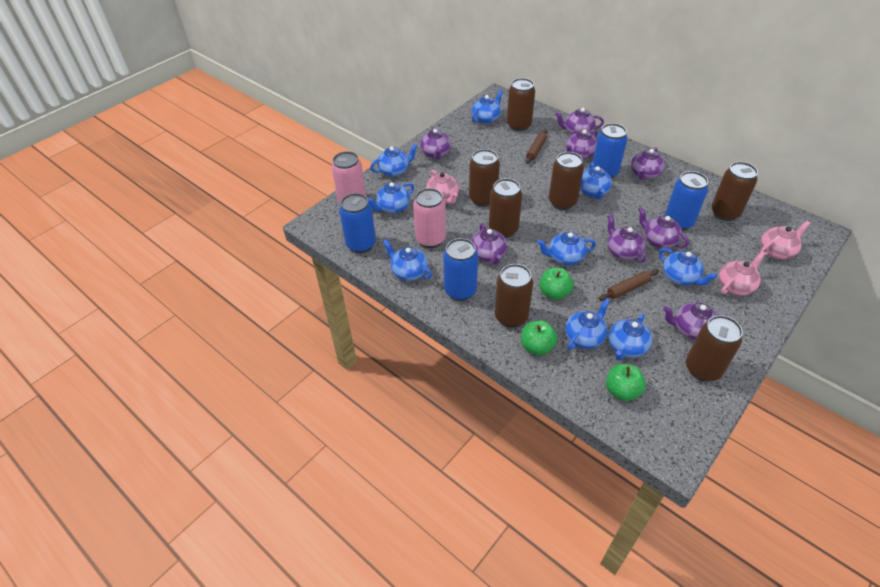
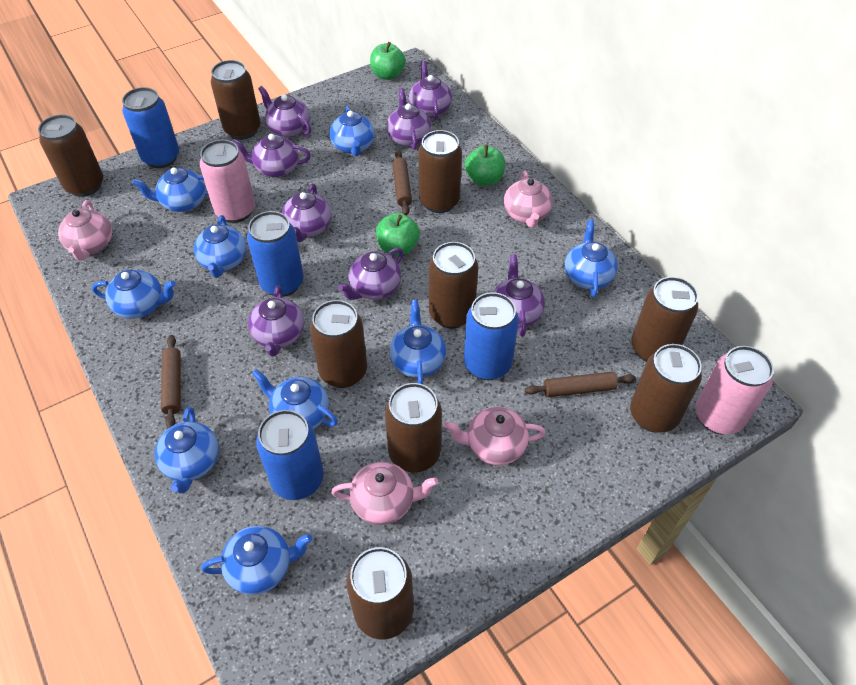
brown can: [469,149,500,207] [489,178,522,238] [495,264,533,328] [507,78,535,131] [549,152,584,210] [686,315,743,382] [711,162,758,221] = 7 -> [38,114,103,197] [211,60,260,140] [310,300,367,388] [346,547,413,639] [385,383,442,472] [418,130,462,213] [429,242,478,329] [630,344,702,433] [631,277,698,362] = 9
brown rolling pin: [526,129,547,164] [599,270,659,301] = 2 -> [161,335,181,428] [392,151,412,215] [525,372,636,397] = 3
pink teapot: [426,170,459,204] [719,251,765,296] [760,221,810,259] = 3 -> [58,200,112,260] [331,462,438,525] [444,407,546,465] [504,170,553,228] = 4

